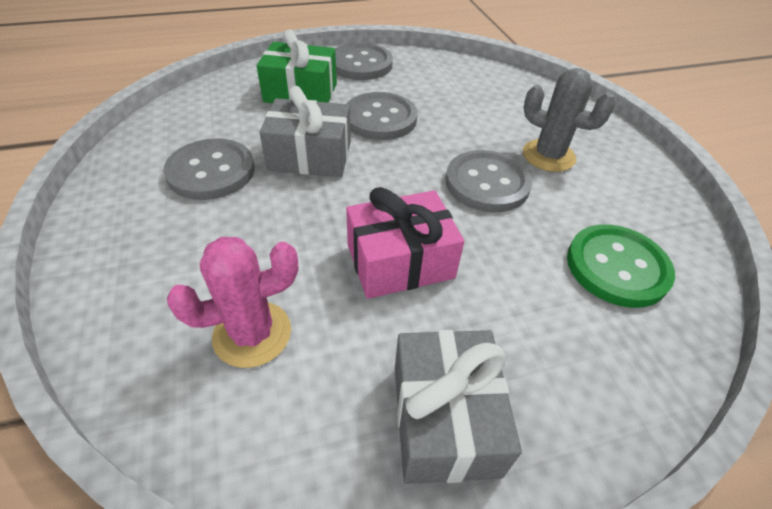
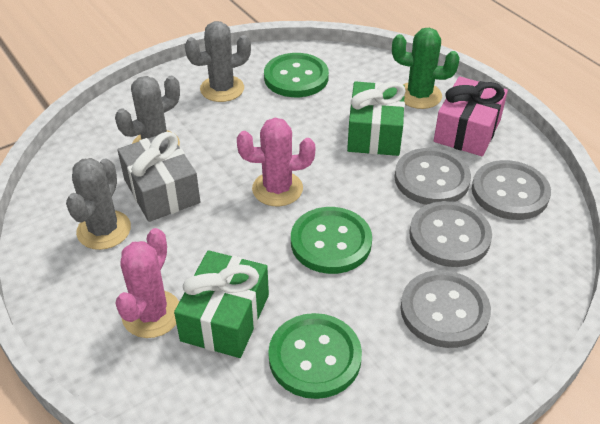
green button: [567,224,675,308] = 1 -> [264,53,329,97] [268,313,362,399] [291,207,372,274] = 3
green cactus: none = 0 -> [392,28,460,109] = 1
green gift: [257,29,337,103] = 1 -> [174,250,269,358] [347,81,406,156] = 2
grey cactus: [523,68,616,172] = 1 -> [66,158,131,250] [115,76,180,145] [185,21,251,102] = 3
grey gift: [259,86,351,177] [395,330,522,484] = 2 -> [118,132,200,222] = 1
pink cactus: [167,237,298,368] = 1 -> [115,228,179,338] [237,118,315,206] = 2

